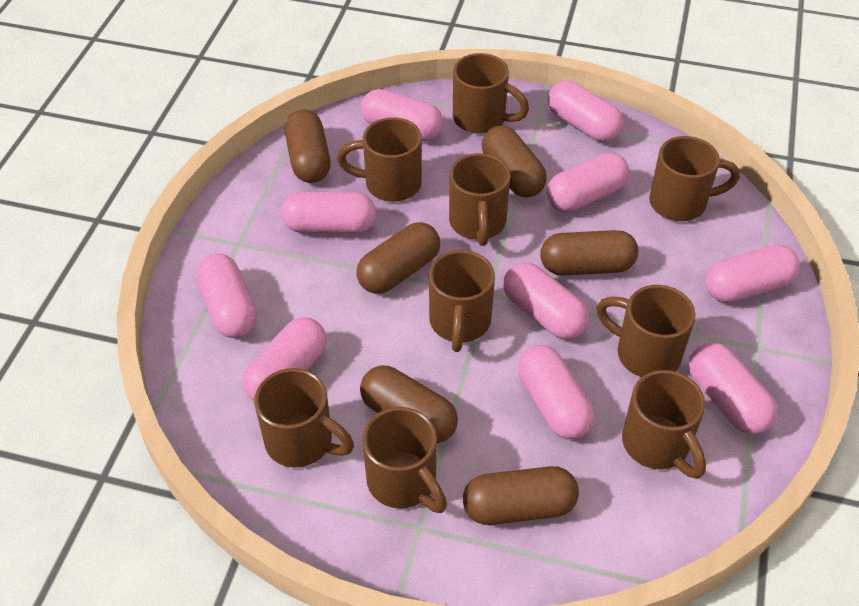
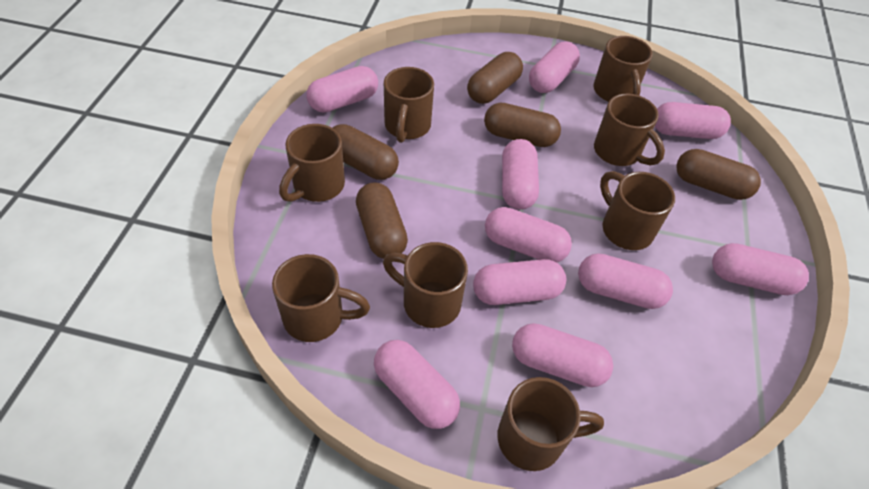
brown capsule: [285,109,331,183] [356,222,440,294] [360,366,458,443] [463,466,579,525] [482,126,547,197] [540,230,639,275] = 6 -> [333,124,399,180] [356,183,408,259] [467,52,523,104] [484,103,561,147] [676,149,761,200] = 5
brown mug: [254,368,354,468] [337,117,422,202] [362,407,447,513] [429,250,495,352] [449,153,510,246] [453,53,529,134] [597,285,696,377] [622,370,706,479] [649,136,740,221] = 9 -> [272,254,370,342] [279,124,345,202] [383,242,468,328] [384,67,434,143] [497,377,604,471] [594,36,653,102] [594,94,665,166] [600,171,675,250] = 8

